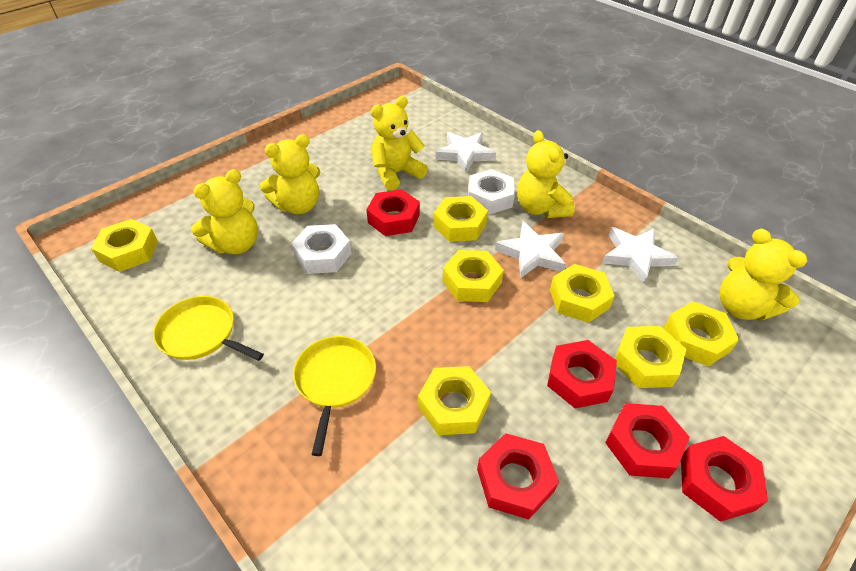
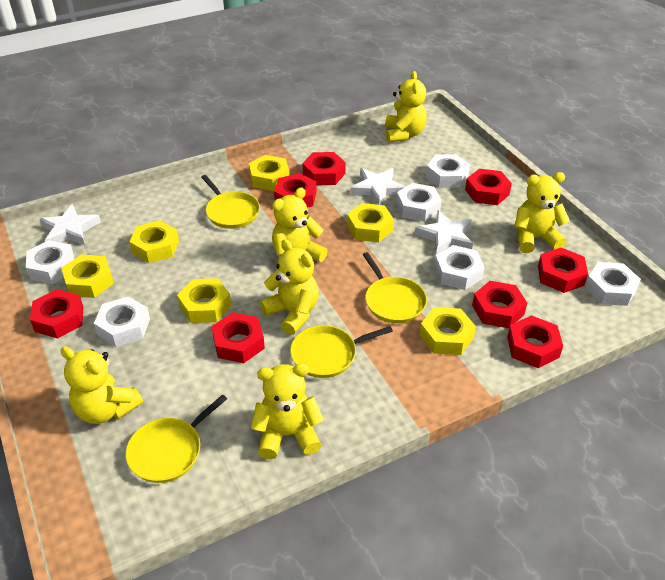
red nut: [366,189,420,236] [477,433,559,520] [547,340,617,409] [605,403,690,478] [681,436,768,522] = 5 -> [30,289,84,339] [212,312,265,363] [274,173,316,208] [302,152,346,186] [465,169,512,205] [472,281,527,328] [507,315,563,368] [538,247,588,293] = 8
white nut: [291,224,352,274] [468,169,515,214] = 2 -> [26,240,74,284] [94,296,150,347] [396,183,442,222] [426,154,470,188] [434,245,485,290] [585,262,641,306] = 6
yellow nut: [91,219,158,272] [418,366,491,435] [433,196,488,242] [443,250,504,302] [550,264,615,323] [615,326,686,388] [664,302,739,366] = 7 -> [61,255,114,298] [129,220,179,263] [177,278,231,323] [249,155,290,191] [347,203,394,242] [420,307,476,355] = 6
yellow pan: [153,296,264,361] [293,336,376,456] = 2 -> [125,394,227,483] [201,175,260,229] [290,325,393,378] [363,252,427,323] = 4
yellow teddy bear: [191,169,258,254] [260,134,320,214] [371,96,428,191] [517,130,575,218] [720,229,807,321] = 5 -> [61,346,143,424] [251,363,324,460] [260,239,319,335] [272,187,327,262] [385,71,427,143] [515,172,570,253] = 6

